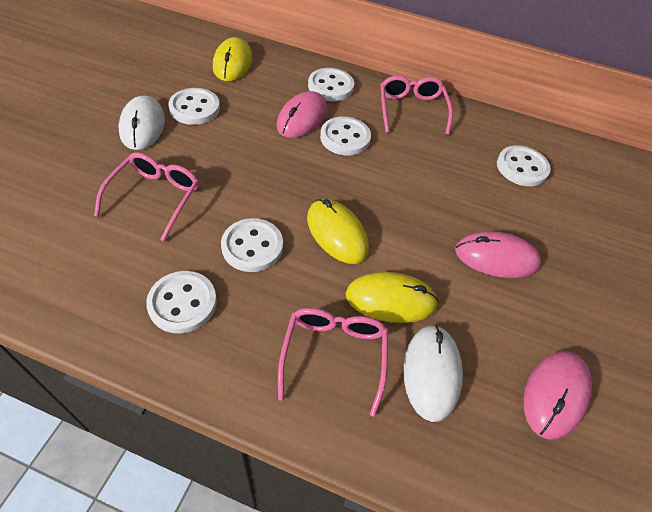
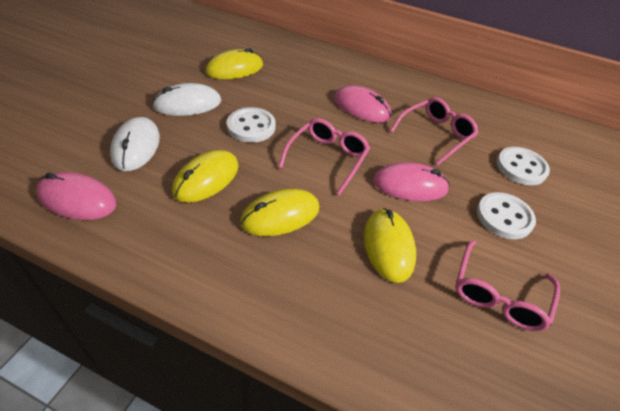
white button: [146,271,217,333] [168,88,220,125] [221,218,283,272] [308,68,354,101] [320,117,371,156] [497,145,551,186] = 6 -> [227,107,276,143] [477,192,536,239] [497,147,550,185] = 3
yellow mouse: [213,37,252,81] [307,199,369,264] [346,272,439,323] = 3 -> [172,150,239,203] [206,48,263,79] [240,189,319,236] [364,208,416,283] = 4

